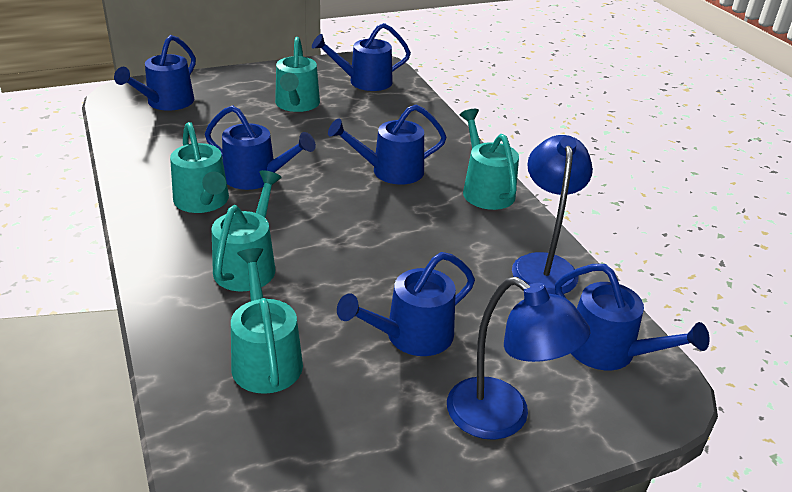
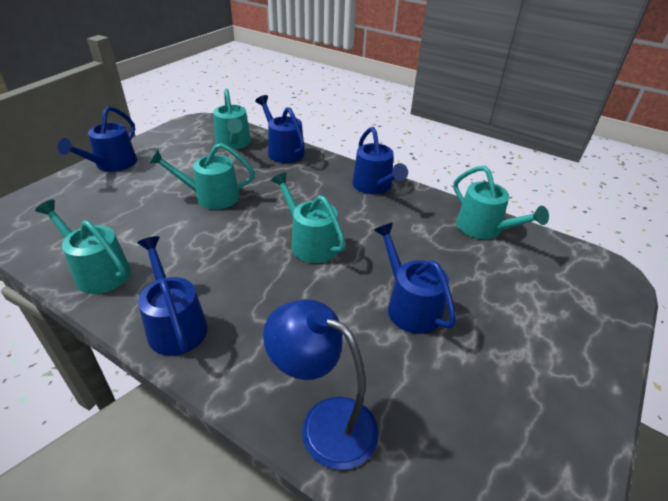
blue lamp: [447,277,590,440] [512,135,593,295] = 2 -> [263,299,379,470] = 1
blue watering can: [114,35,196,111] [205,105,316,190] [312,23,411,91] [328,105,447,185] [337,252,475,356] [555,264,710,370] = 6 -> [58,106,137,172] [137,236,207,356] [255,95,305,163] [353,127,408,194] [374,223,456,334] = 5

